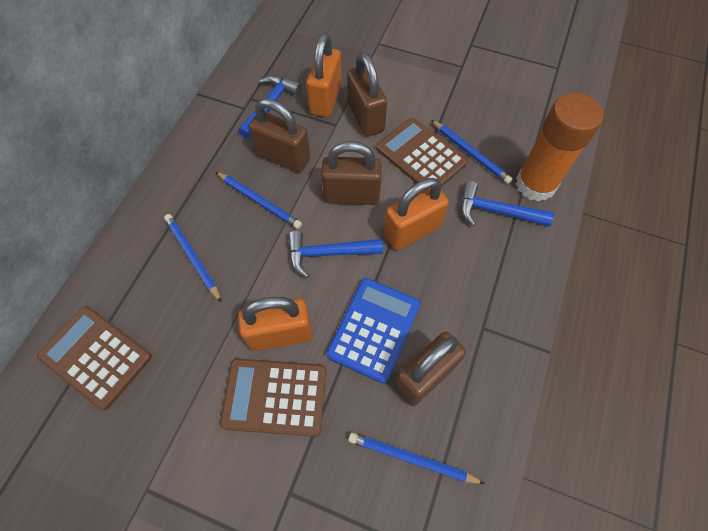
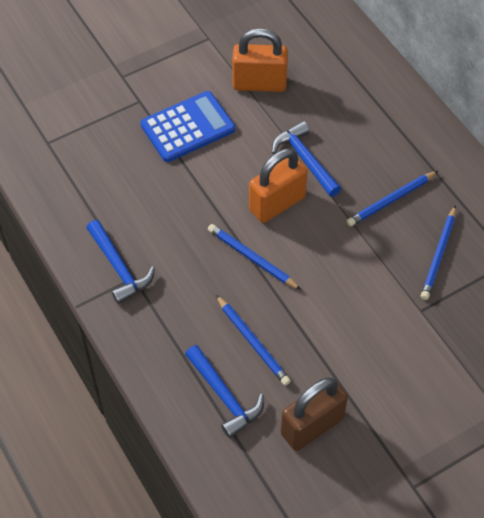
brown calculator: [37,306,152,410] [220,359,327,437] [376,118,468,187] = 3 -> none = 0
brown padlock: [249,98,311,172] [321,141,382,205] [347,52,387,136] [394,332,466,406] = 4 -> [281,377,348,451] = 1
orange glue stick: [516,93,604,202] = 1 -> none = 0
orange padlock: [238,297,313,351] [306,33,342,117] [384,178,449,250] = 3 -> [232,28,288,92] [249,148,308,223] = 2

